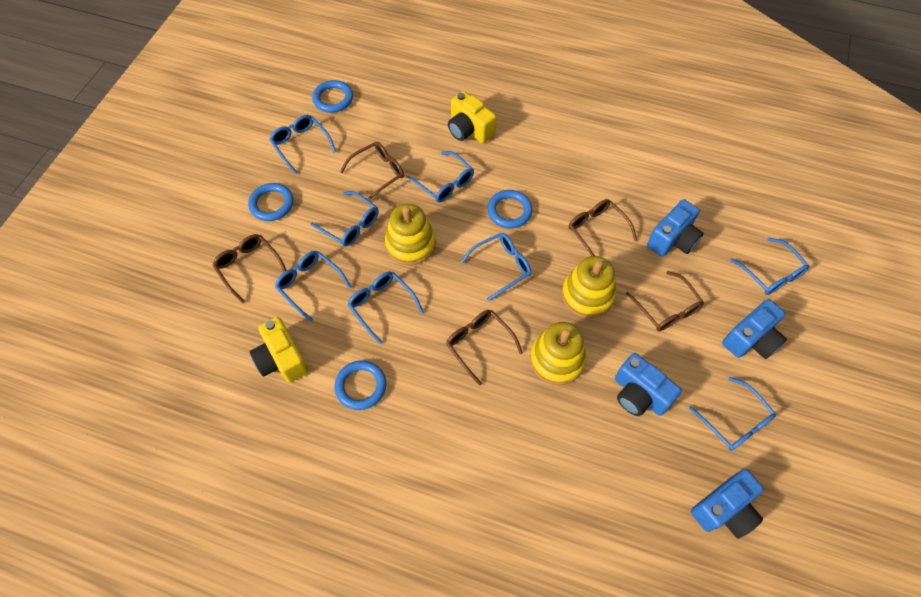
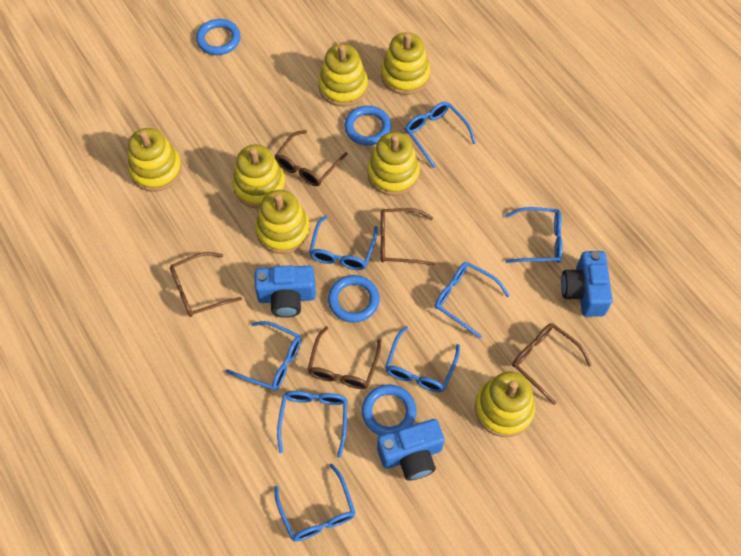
blue camera: [615,353,682,416] [647,199,704,256] [691,469,764,539] [722,299,787,359] = 4 -> [255,265,316,318] [377,419,444,481] [561,251,613,317] = 3
yellow camera: [250,317,308,383] [448,91,496,143] = 2 -> none = 0
yellow stacking toy: [385,204,436,265] [530,322,587,385] [562,256,616,318] = 3 -> [128,128,182,192] [232,144,286,209] [256,190,310,254] [318,44,368,107] [368,132,420,196] [381,32,430,95] [475,372,535,437] = 7

